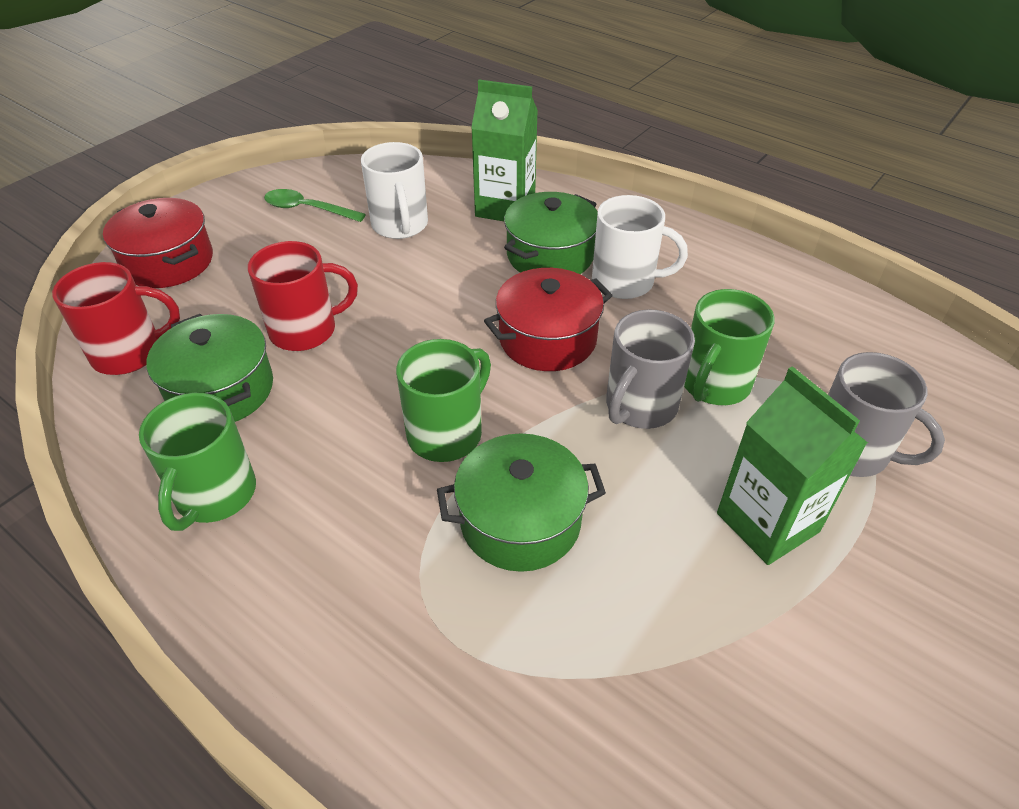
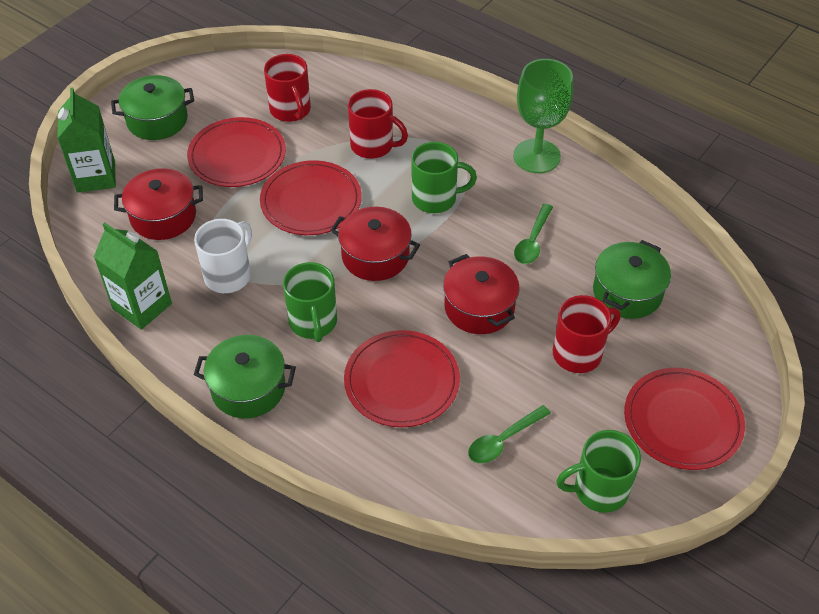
green goblet: none = 0 -> [513,59,573,173] = 1
green spoon: [264,189,366,222] = 1 -> [468,405,551,463] [514,204,553,264] = 2
grey mug: [606,309,695,429] [828,352,945,477] = 2 -> none = 0
red mug: [52,262,180,375] [248,241,358,351] = 2 -> [264,54,311,122] [348,89,408,159] [553,295,620,373] = 3
red plate: none = 0 -> [187,117,286,187] [260,160,362,235] [344,330,460,427] [624,368,745,470] = 4
red pot: [103,198,213,288] [484,268,613,371] = 2 -> [114,168,203,240] [330,207,420,281] [443,254,520,334] = 3
white mug: [361,142,428,239] [592,195,688,299] = 2 -> [194,219,252,293] = 1

